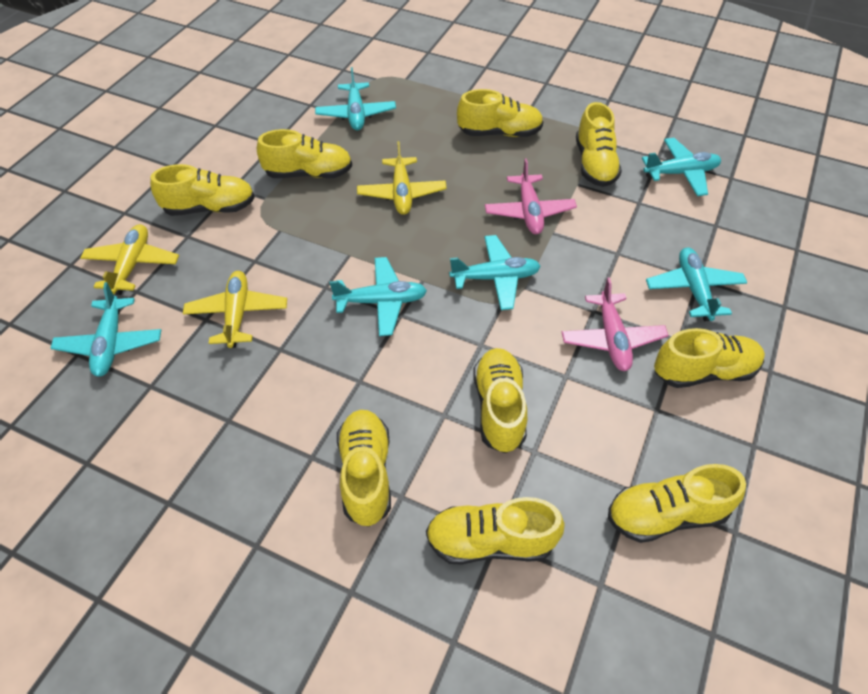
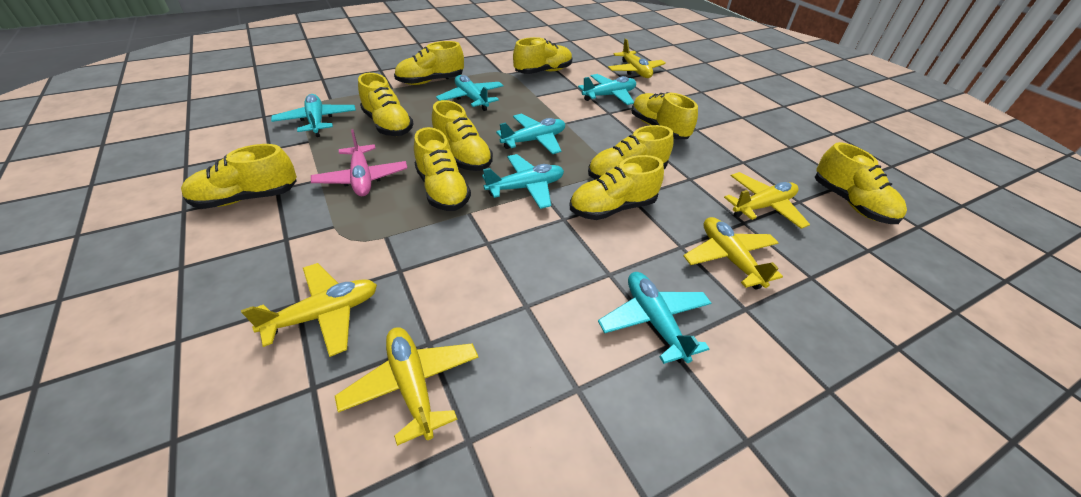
pink plane: [485,159,577,234] [562,277,669,371] = 2 -> [311,129,407,196] = 1
yellow plane: [80,224,179,295] [183,271,287,348] [357,141,447,215] = 3 -> [241,263,377,357] [335,327,479,446] [608,39,666,78] [683,217,783,290] [724,172,810,229] = 5
yellow shoe: [150,164,255,216] [257,129,352,178] [337,410,391,527] [426,497,565,565] [457,89,543,137] [473,348,527,453] [576,102,622,187] [608,464,746,543] [654,328,765,388] = 9 -> [181,144,297,209] [358,73,413,136] [394,41,464,85] [414,127,471,211] [432,100,493,171] [513,37,572,74] [570,155,664,220] [588,125,673,180] [631,92,698,139] [815,142,907,224] = 10

